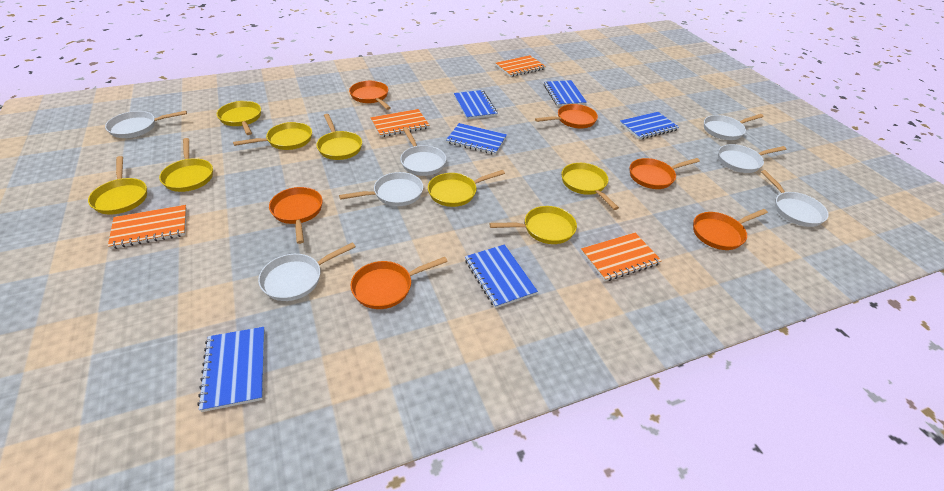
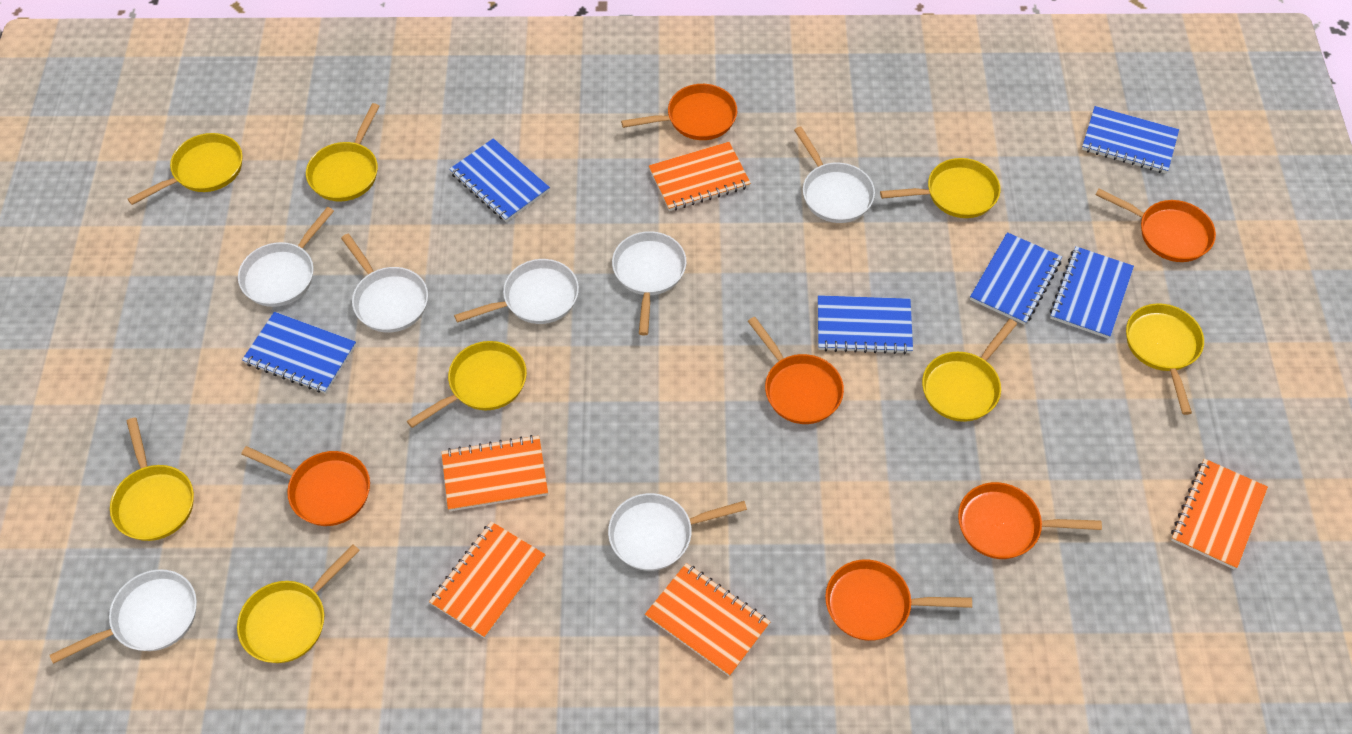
orange notebook: [108,205,187,249] [371,109,430,137] [496,55,546,77] [581,233,662,281] = 4 -> [429,521,546,638] [441,435,548,511] [645,563,770,677] [649,142,751,211] [1171,459,1268,570] = 5

